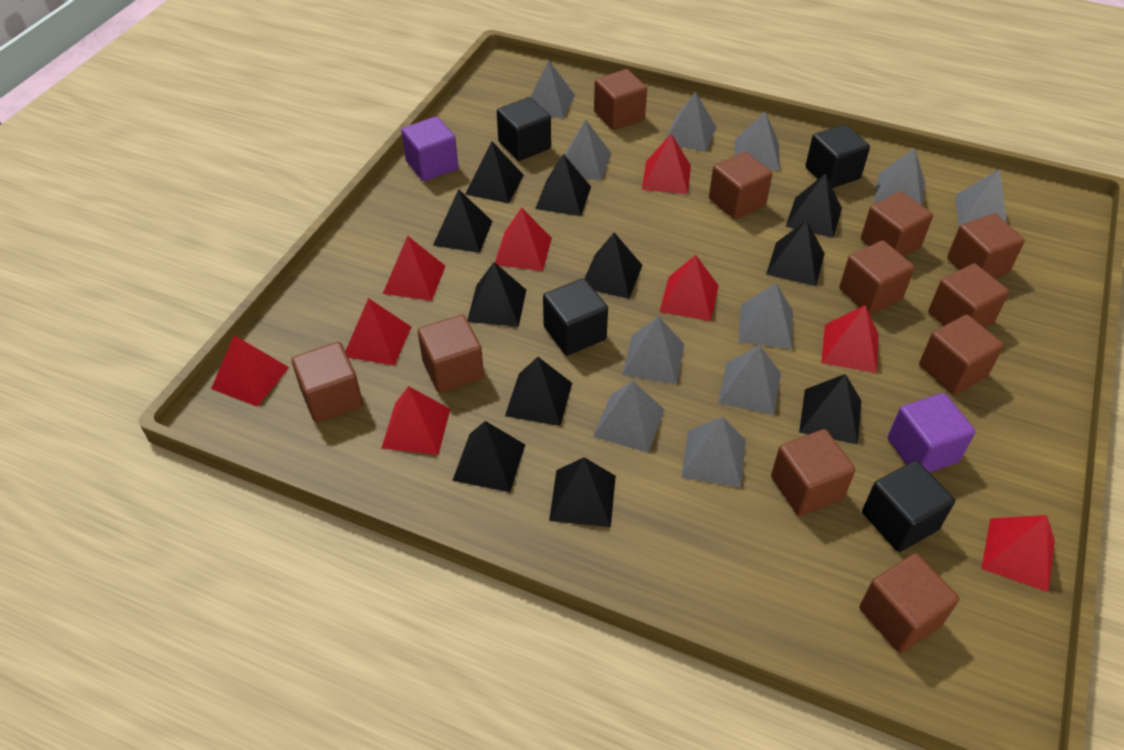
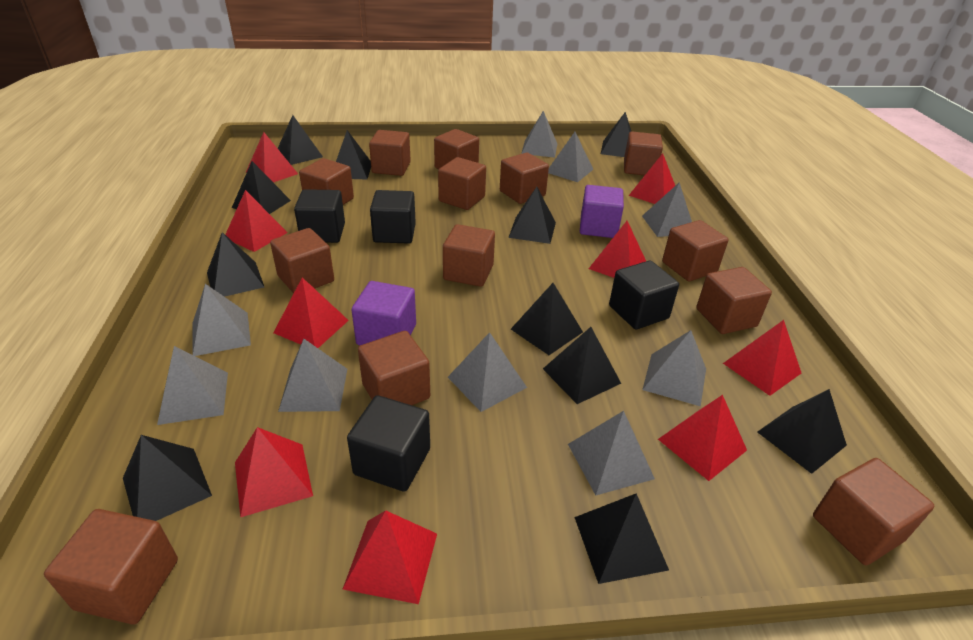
brown cube: [291,342,363,423] [418,314,484,393] [594,69,647,130] [709,152,772,220] [771,429,856,516] [839,240,915,315] [859,553,960,653] [861,191,933,257] [919,315,1004,395] [928,263,1009,328] [947,213,1025,278] = 11 -> [44,509,178,625] [270,228,334,294] [299,158,354,205] [358,331,430,405] [369,130,411,176] [434,129,479,169] [438,157,486,210] [443,224,495,287] [500,152,549,204] [624,132,663,175] [662,220,729,281] [696,267,772,334] [813,458,934,565] = 13
grey pyramid: [531,60,575,119] [565,120,612,181] [593,381,665,453] [622,316,684,384] [665,91,716,152] [681,417,746,487] [718,345,781,415] [735,112,780,171] [738,283,793,349] [874,148,925,205] [955,169,1007,226] = 11 -> [157,346,228,425] [192,284,251,356] [278,339,347,412] [448,332,527,412] [521,111,557,158] [548,132,593,182] [568,411,655,495] [642,182,692,237] [642,330,706,406] = 9

